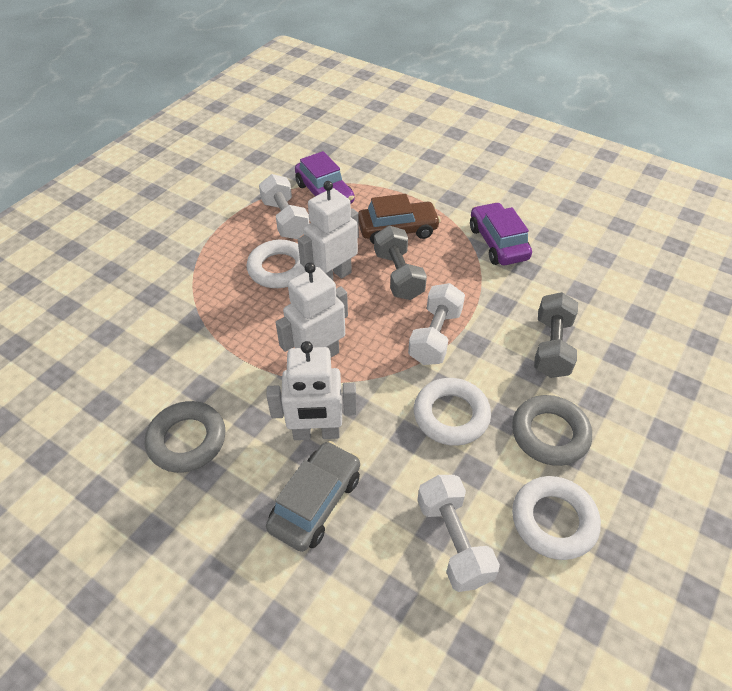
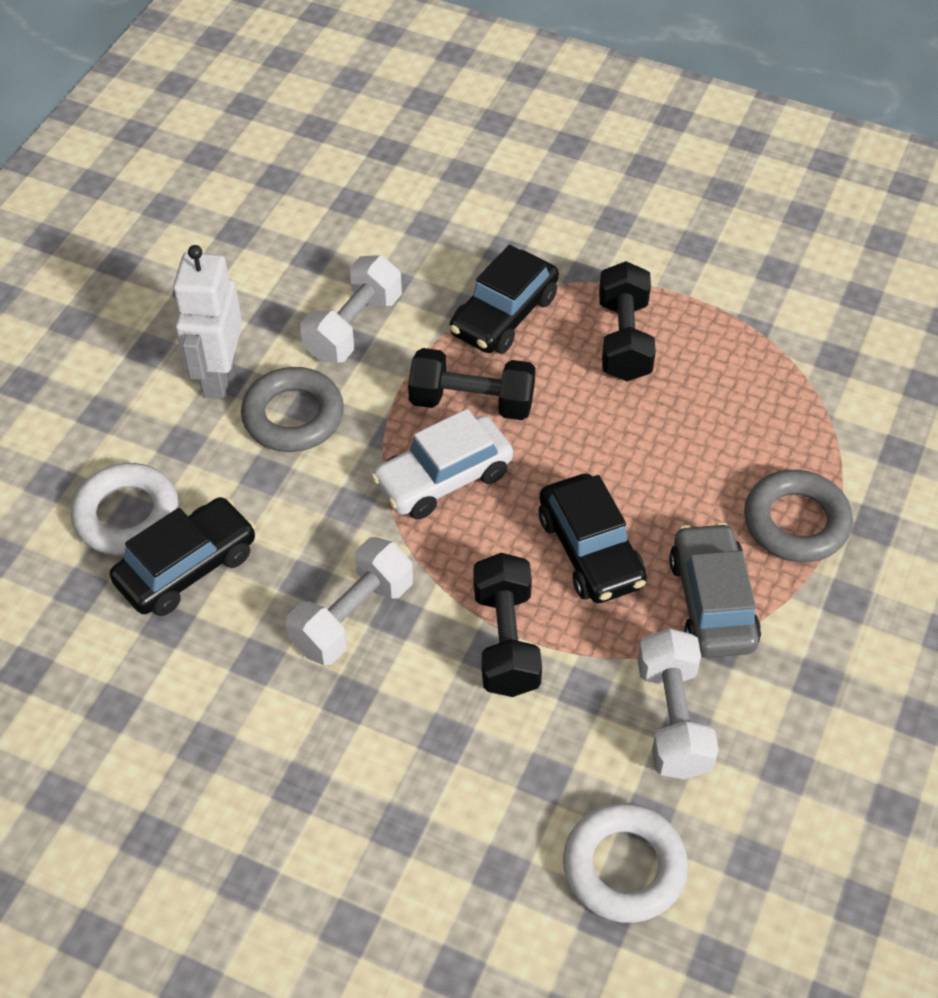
black car: none = 0 -> [110,497,256,616] [450,245,559,354] [539,474,647,603] = 3
black dumbbell: none = 0 -> [408,348,536,420] [474,553,542,697] [599,261,656,381] = 3
brown car: [358,194,441,244] = 1 -> none = 0
grey dumbbell: [374,226,427,300] [534,292,578,378] = 2 -> none = 0
purple car: [295,151,355,203] [470,202,532,265] = 2 -> none = 0
white car: none = 0 -> [371,409,513,519] = 1
white ring: [247,240,306,288] [414,378,491,446] [512,476,601,560] = 3 -> [71,463,179,555] [563,803,688,923] = 2
white robot: [266,341,357,440] [275,262,348,357] [298,181,359,280] = 3 -> [173,245,242,399] = 1

